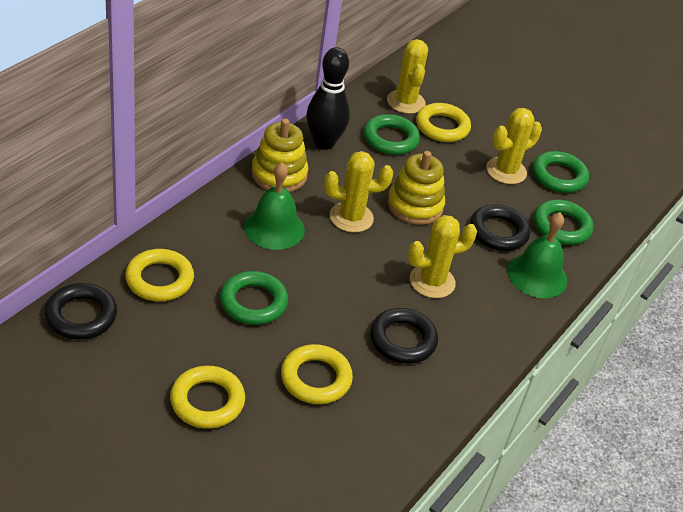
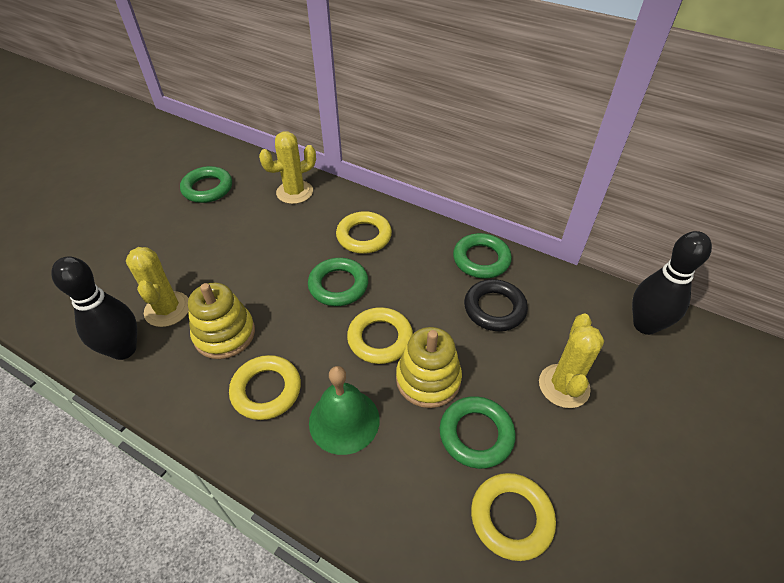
black bowling pin: [306,47,350,150] = 1 -> [51,256,137,360] [632,231,712,335] = 2
black ring: [44,283,117,340] [370,308,438,364] [470,205,530,251] = 3 -> [464,279,528,331] = 1
green bell: [244,162,305,250] [507,212,567,298] = 2 -> [309,366,380,455] = 1
yellow cactus: [324,151,393,233] [387,39,428,114] [408,215,477,298] [486,108,542,184] = 4 -> [126,247,189,327] [259,131,316,204] [539,314,604,408] = 3

